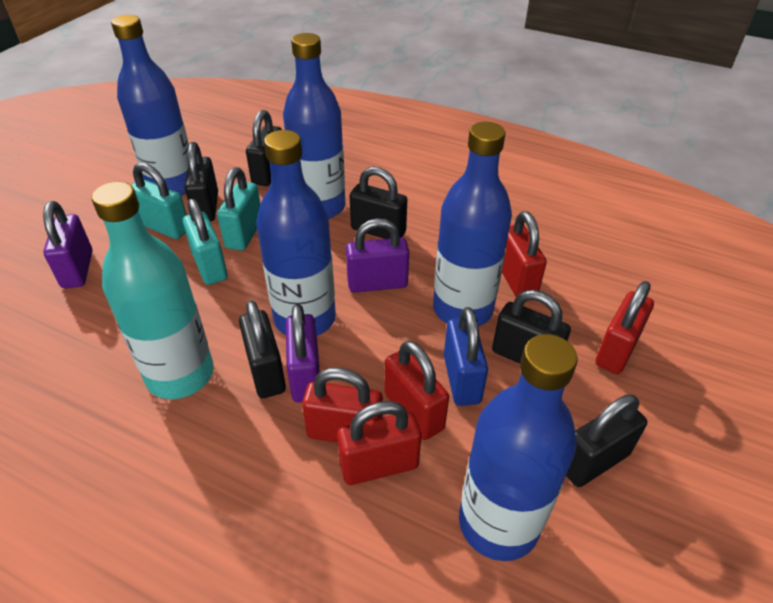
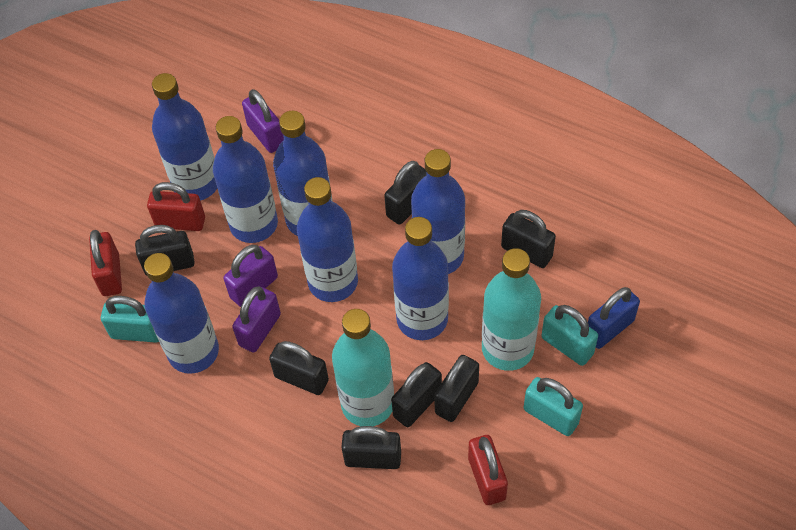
black padlock: [185,142,218,221] [239,300,286,398] [246,110,282,186] [350,167,407,239] [492,290,571,364] [566,395,647,487] = 6 -> [135,225,195,276] [269,341,329,395] [341,426,401,469] [384,161,427,224] [391,362,442,427] [434,355,479,422] [501,210,556,268] = 7
blue bottle: [111,15,189,196] [256,130,336,336] [283,33,345,219] [433,122,512,326] [459,334,578,561] = 5 -> [144,253,219,374] [152,73,217,201] [213,116,278,243] [273,111,333,236] [297,177,358,302] [392,217,449,340] [411,149,465,274] = 7
red padlock: [302,368,383,443] [337,401,421,485] [385,341,449,440] [502,211,547,297] [595,281,654,374] = 5 -> [89,230,122,296] [147,182,205,231] [468,435,508,505] = 3
turquoise bottle: [92,182,214,399] = 1 -> [332,309,394,426] [482,248,541,371] = 2

